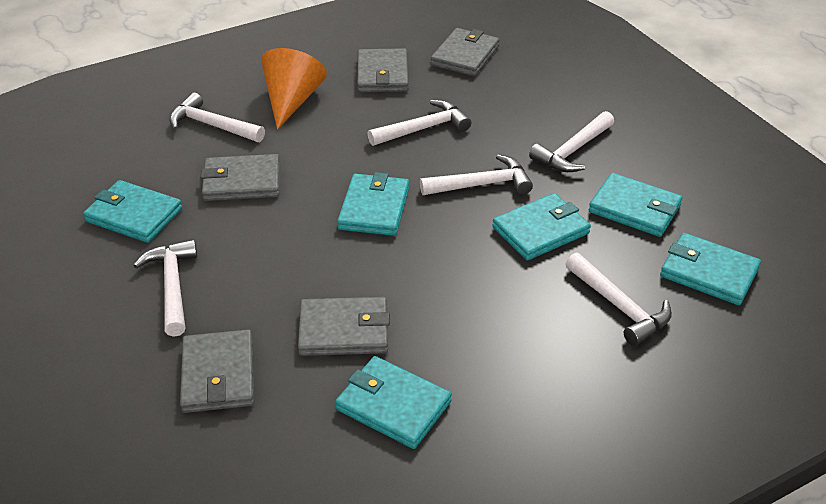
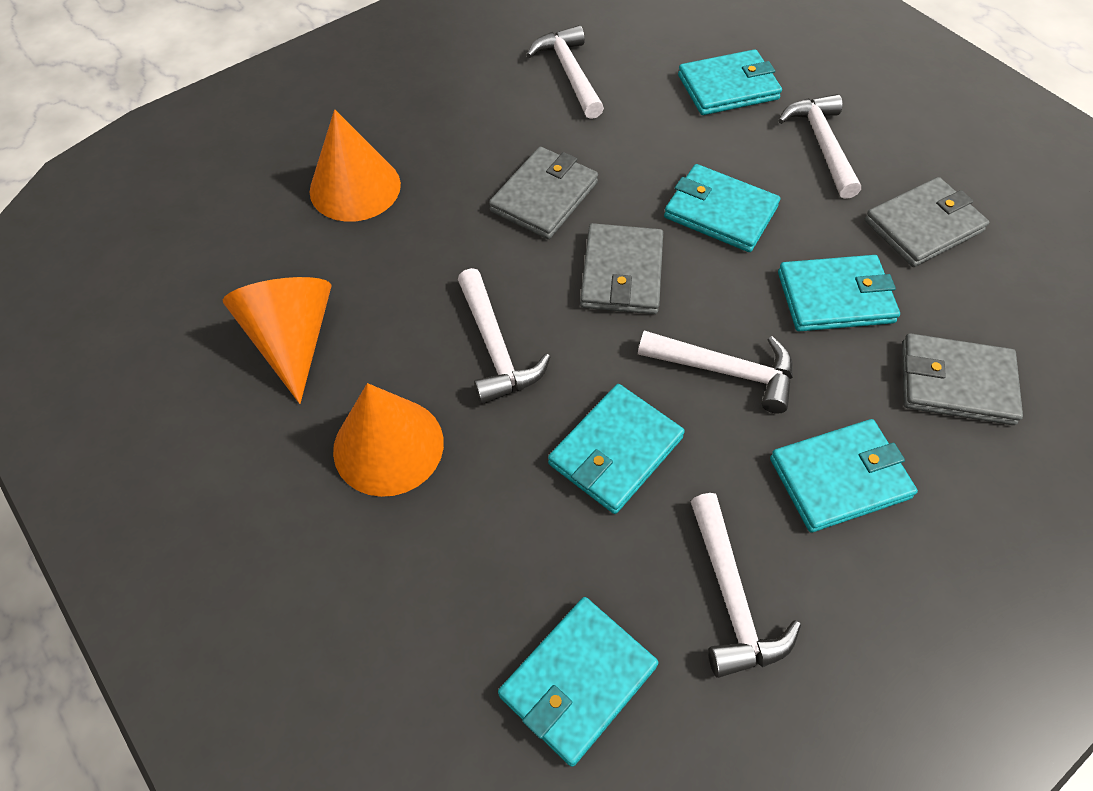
grey wallet: [180,329,254,413] [201,154,280,201] [298,297,390,356] [357,48,409,92] [431,28,499,76] = 5 -> [489,147,598,239] [580,223,663,314] [865,177,989,267] [902,333,1023,425] = 4
orange cone: [261,48,327,130] = 1 -> [223,277,332,404] [310,109,401,222] [333,383,444,497] = 3
white hammer: [133,239,197,337] [170,93,265,142] [367,100,471,146] [420,154,533,195] [529,111,614,172] [566,253,672,346] = 6 -> [458,268,550,404] [526,25,604,119] [638,331,793,414] [690,493,801,678] [778,94,861,199] = 5

